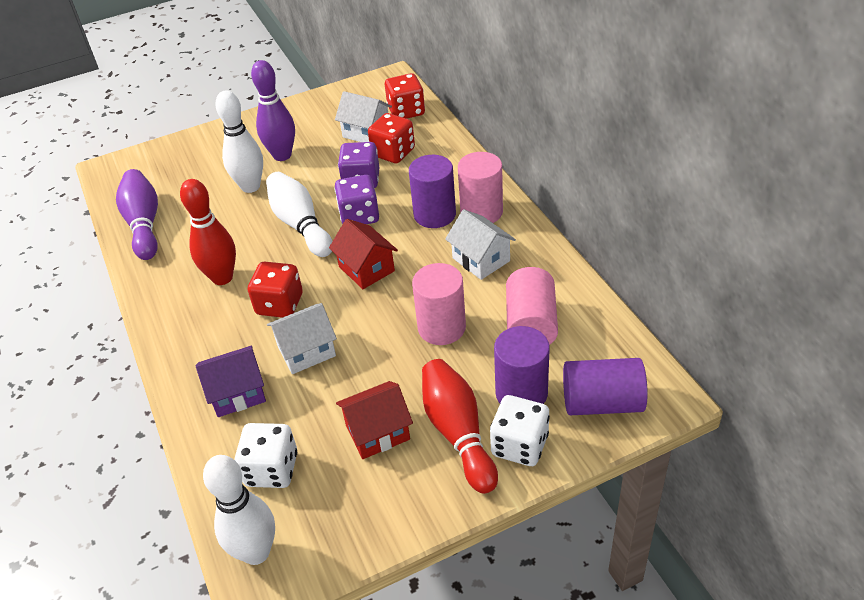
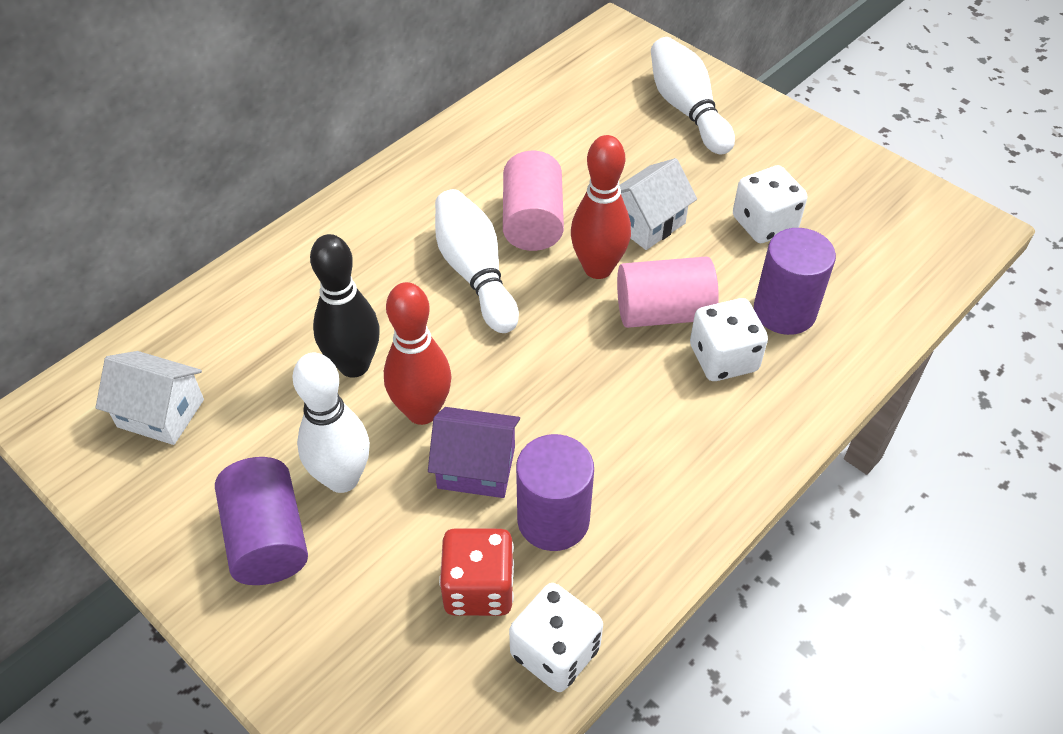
black bowling pin: none = 0 -> [310,234,380,378] = 1
pink cylinder: [412,263,466,345] [458,152,503,223] [506,267,558,345] = 3 -> [503,151,564,251] [617,256,719,328] = 2
purple bowling pin: [116,169,158,260] [251,60,295,161] = 2 -> none = 0
purple dice: [334,175,379,224] [338,142,379,188] = 2 -> none = 0
red dice: [248,262,303,318] [368,113,415,163] [385,73,425,119] = 3 -> [439,529,514,616] = 1
red house: [329,219,398,289] [336,381,413,459] = 2 -> none = 0
white dice: [235,423,297,488] [490,395,550,466] = 2 -> [509,583,603,692] [690,298,768,381] [733,165,807,243] = 3
white house: [267,303,337,374] [335,91,392,142] [445,209,516,280] = 3 -> [95,351,204,445] [619,158,697,250] = 2

